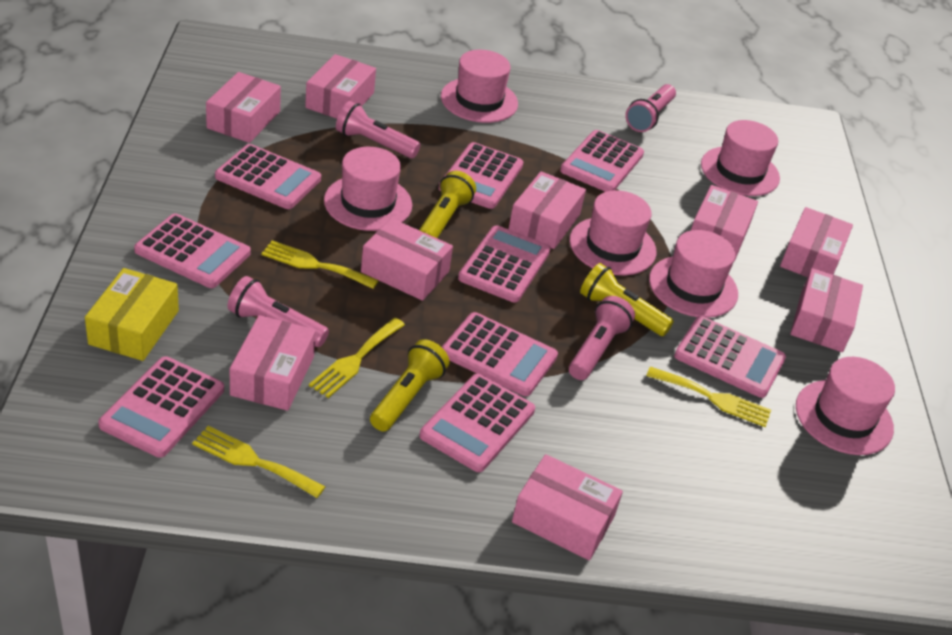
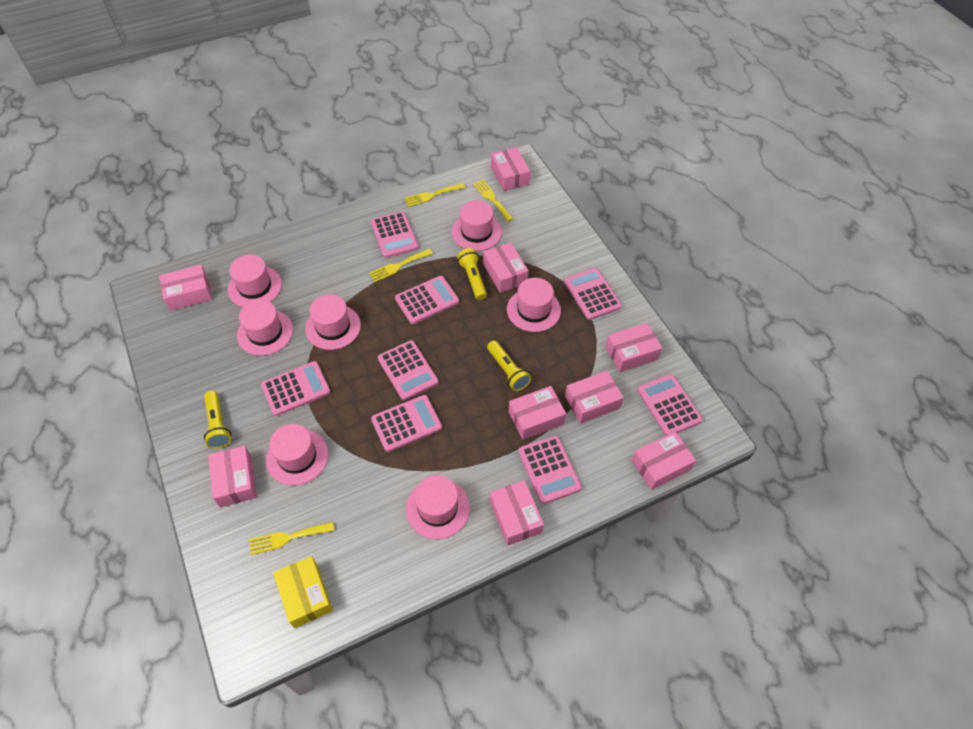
pink calculator: [98,356,224,458] [134,213,250,288] [215,144,321,209] [420,374,535,472] [439,142,523,209] [442,312,558,396] [458,225,551,302] [560,130,644,192] [674,316,786,398] = 9 -> [261,361,330,416] [371,211,418,258] [371,395,442,452] [378,340,438,400] [395,276,459,324] [518,436,582,504] [564,268,622,320] [637,374,703,436] = 8
pink flashlight: [228,276,329,347] [336,101,420,158] [569,296,635,380] [625,84,676,132] = 4 -> none = 0
pink hat: [324,147,412,231] [441,50,518,123] [570,190,657,275] [649,230,738,318] [701,120,780,196] [796,357,895,455] = 6 -> [228,255,282,307] [237,300,293,356] [266,424,329,486] [305,295,361,350] [406,475,470,539] [452,200,502,251] [507,278,561,332] = 7

